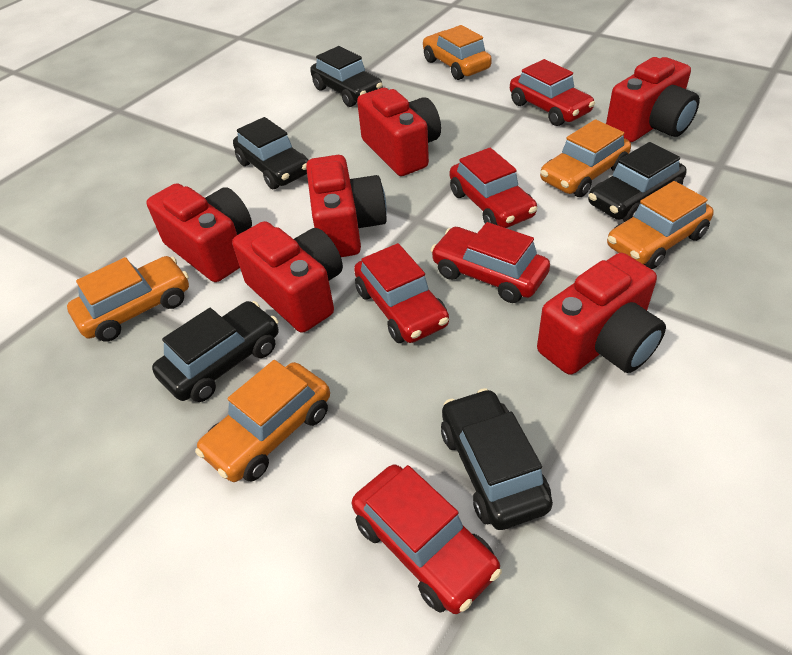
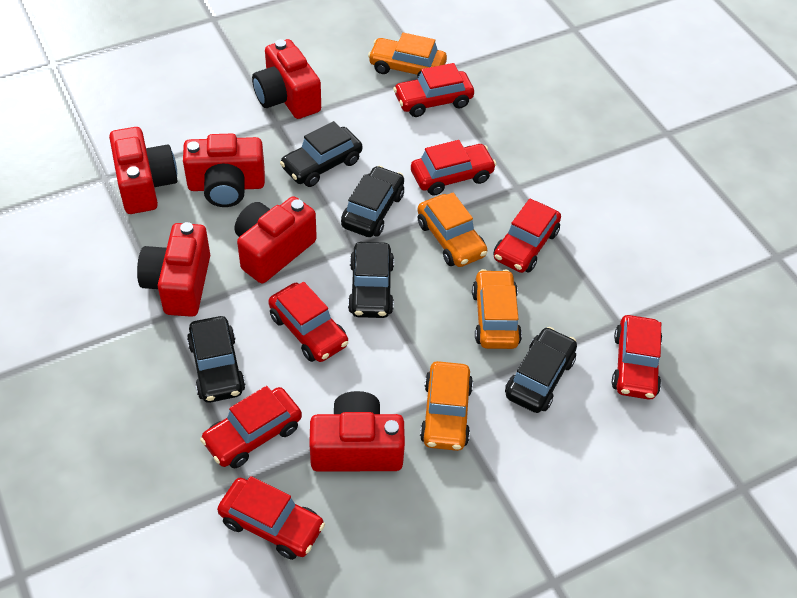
orange car: [67,256,189,342] [195,360,330,482] [423,25,492,80] [540,119,631,197] [607,181,714,269] = 5 -> [368,33,447,77] [417,192,487,267] [420,361,473,451] [472,269,522,349] = 4
red car: [352,465,502,614] [354,243,449,343] [431,222,550,303] [450,148,537,228] [510,59,595,126] = 5 -> [200,386,302,468] [217,476,325,560] [268,282,348,362] [393,63,474,117] [411,140,497,196] [493,199,561,273] [612,315,662,400] = 7

